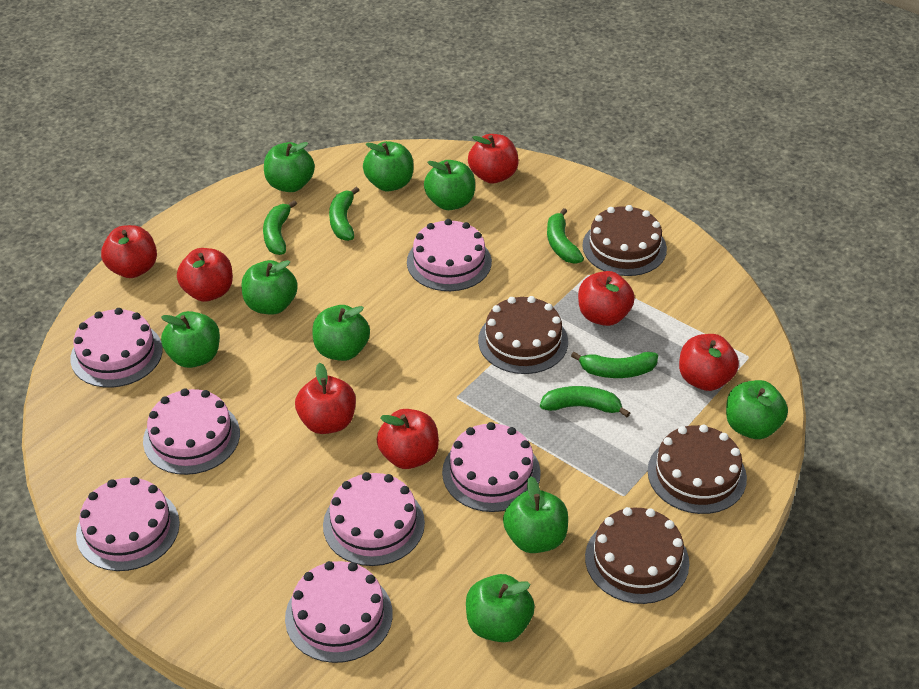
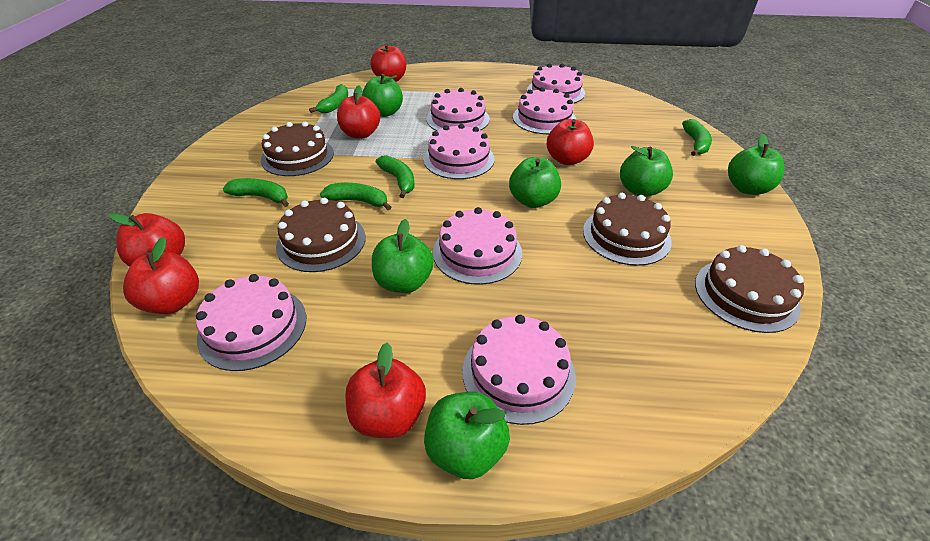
green apple: [161,311,220,368] [242,260,298,315] [264,142,315,192] [312,305,370,361] [363,141,413,191] [424,160,475,210] [466,574,535,642] [503,477,568,553] [726,380,788,439] = 9 -> [362,74,403,117] [372,219,434,293] [424,392,510,479] [509,157,561,208] [620,146,673,197] [728,134,784,195] = 6
red apple: [101,225,157,278] [177,248,233,302] [295,362,356,434] [377,409,439,469] [468,134,519,184] [578,271,635,326] [679,334,739,391] = 7 -> [109,213,185,267] [123,237,199,314] [337,86,380,139] [345,343,426,438] [370,44,406,82] [547,119,594,165] = 6

